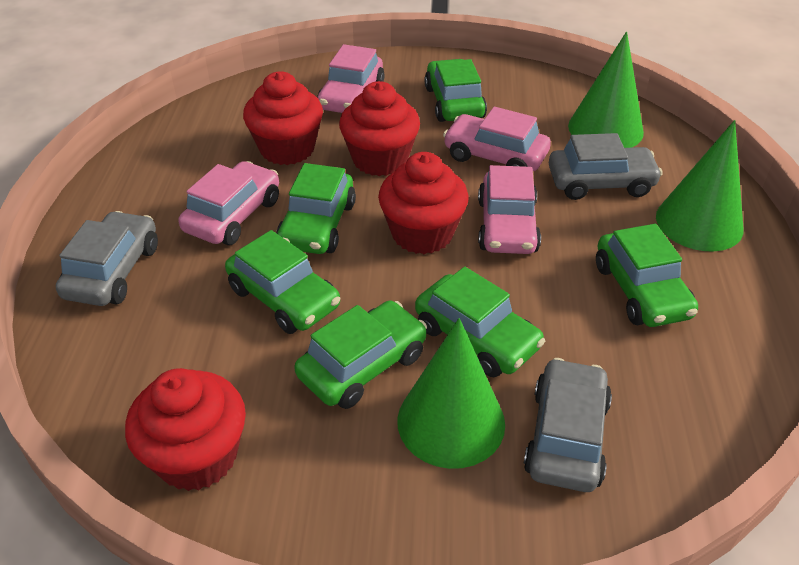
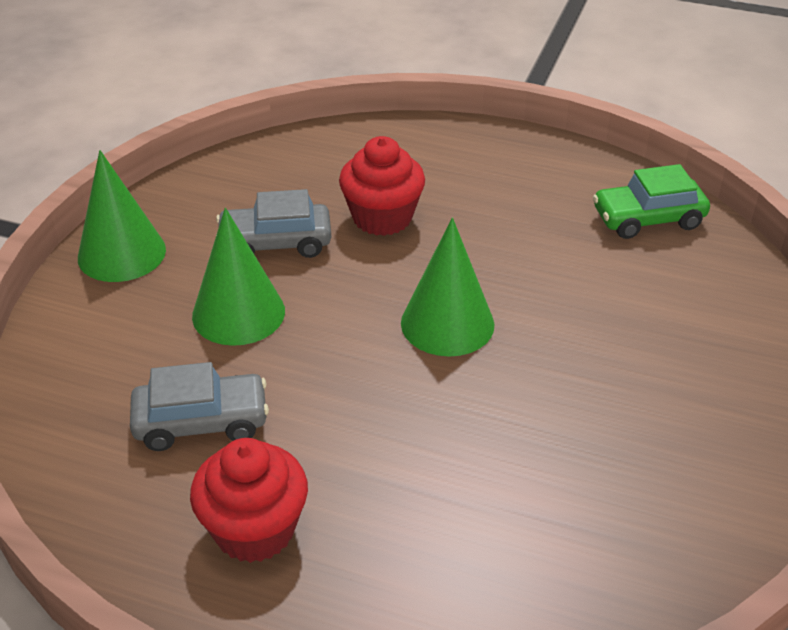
green car: [225,230,340,334] [276,163,356,254] [294,301,427,409] [415,267,545,377] [424,59,487,122] [596,224,698,327] = 6 -> [593,164,710,239] = 1
grey car: [56,211,158,306] [524,358,612,492] [549,133,663,200] = 3 -> [130,362,269,451] [216,189,331,258] = 2
pink car: [178,161,279,245] [317,44,385,113] [443,107,551,171] [478,165,541,254] = 4 -> none = 0
red cupcake: [125,368,246,491] [243,71,323,165] [339,81,420,176] [378,152,469,254] = 4 -> [190,438,308,563] [339,136,425,236] = 2

